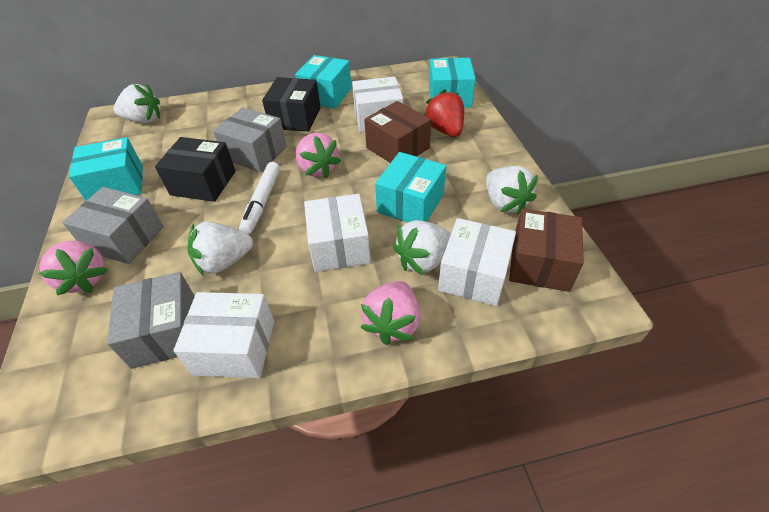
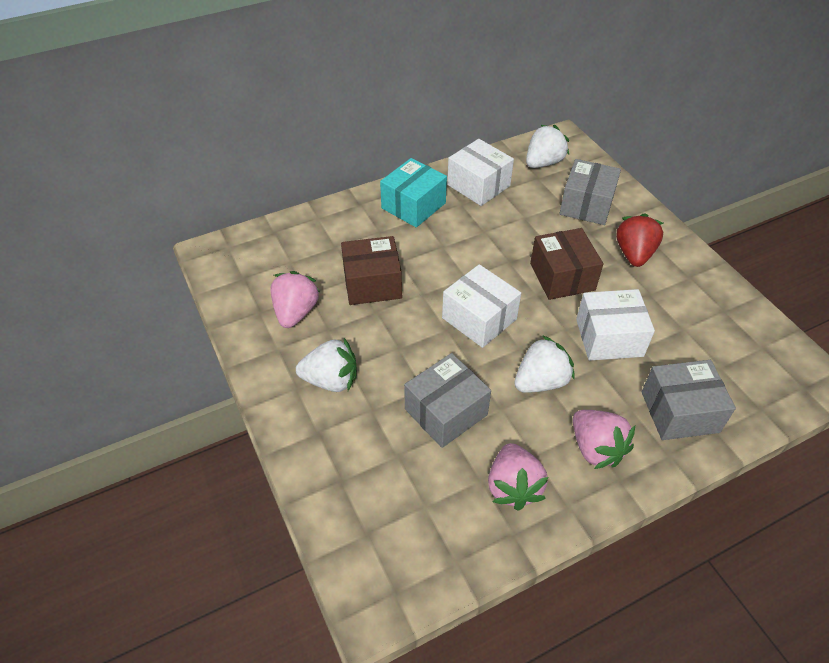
black box: [155,137,236,202] [262,77,321,132] = 2 -> none = 0
turquoise box: [69,137,143,201] [295,55,352,109] [375,152,446,223] [429,58,476,108] = 4 -> [380,158,447,228] = 1
white box: [173,292,274,378] [304,194,371,272] [352,76,403,132] [438,218,516,306] = 4 -> [442,264,521,348] [447,139,514,206] [576,289,655,361] = 3
white marker: [239,162,280,235] = 1 -> none = 0
white strawberry: [114,84,160,123] [187,221,253,276] [393,220,451,275] [486,166,538,215] = 4 -> [296,338,357,392] [514,335,575,393] [526,125,569,168] = 3

